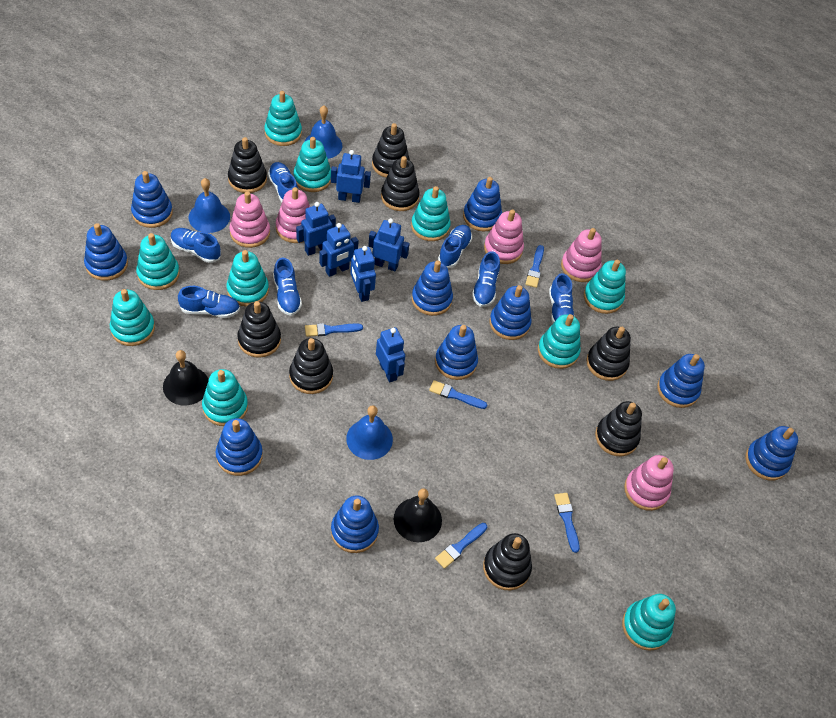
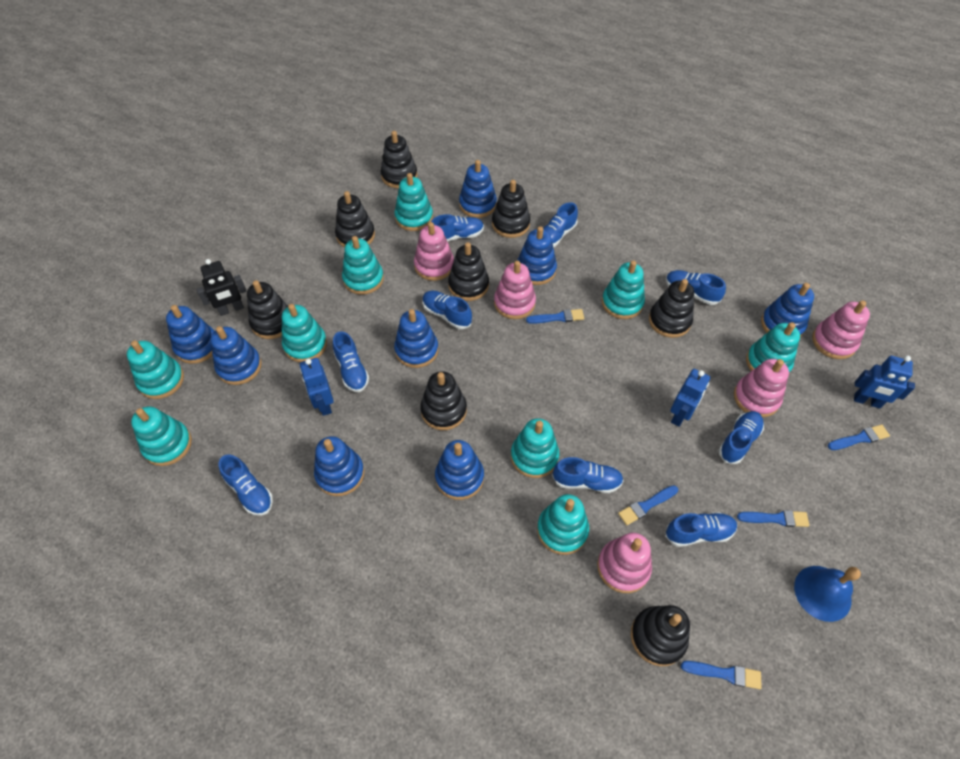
black bell: [163,350,209,405] [394,488,442,542] = 2 -> none = 0
black robot: none = 0 -> [196,259,246,316] = 1
blue bell: [189,178,230,233] [304,106,342,159] [346,405,393,460] = 3 -> [794,566,861,622] = 1
blue robot: [296,202,336,256] [319,223,359,277] [331,150,371,203] [350,246,376,302] [368,218,410,271] [376,327,405,382] = 6 -> [300,358,334,416] [670,369,710,427] [854,355,915,409] = 3
blue shoe: [171,228,221,263] [178,286,240,318] [268,162,298,202] [273,258,302,316] [438,225,472,267] [472,251,500,307] [549,273,575,323] = 7 -> [219,454,273,516] [333,331,369,392] [423,291,472,329] [431,214,484,242] [543,202,578,247] [552,457,624,493] [665,512,737,547] [666,270,726,305] [719,411,764,464] = 9
blue stacking toy: [84,223,128,281] [131,171,173,228] [216,418,263,476] [331,495,379,553] [412,260,453,316] [435,325,478,380] [463,177,502,231] [490,285,532,340] [657,354,705,408] [745,426,798,481] = 10 -> [166,305,214,364] [210,326,262,385] [314,436,364,496] [394,309,439,368] [435,440,484,500] [459,160,497,218] [518,226,557,285] [761,283,814,337] = 8
turquoise stacking toy: [110,289,155,346] [136,233,180,290] [202,369,248,426] [227,250,269,307] [264,91,302,146] [293,137,331,192] [411,186,451,241] [538,314,581,369] [584,260,626,314] [622,594,676,651] = 10 -> [127,341,184,399] [131,407,192,466] [282,304,327,362] [342,236,384,295] [394,173,433,231] [511,418,559,478] [537,494,589,555] [602,260,645,319] [746,322,800,373] = 9

